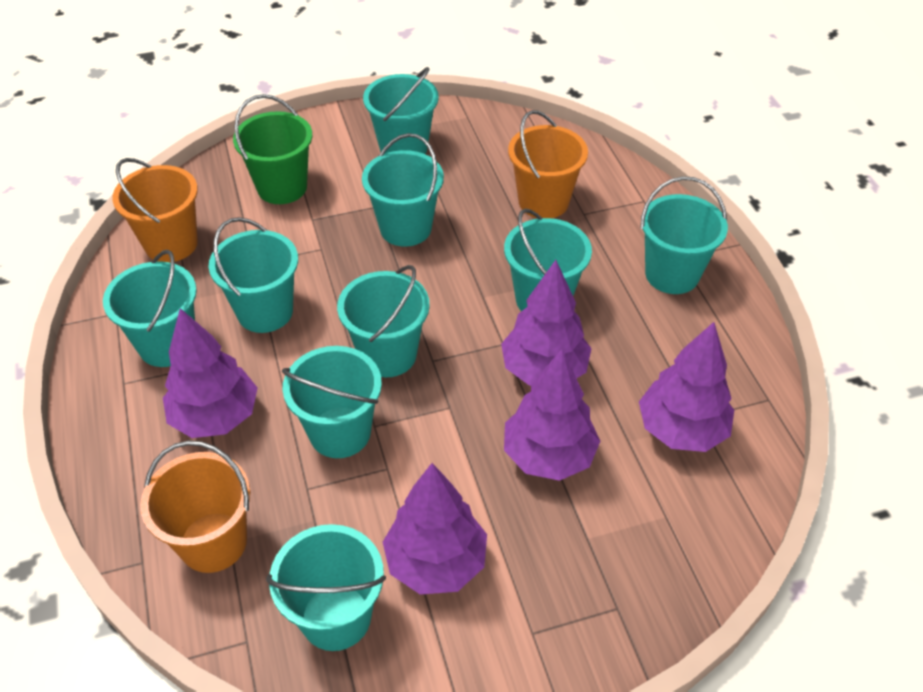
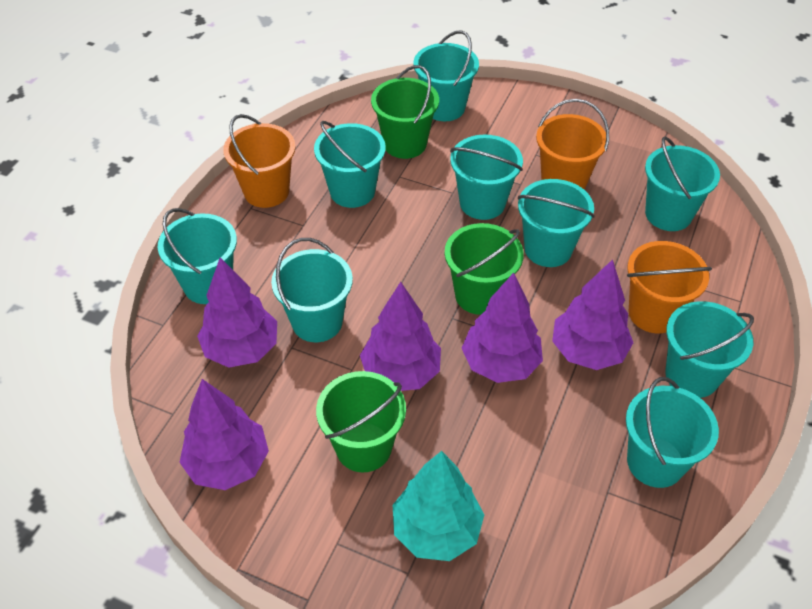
green bucket: [233,94,312,204] = 1 -> [316,371,406,472] [371,65,439,159] [445,223,524,315] = 3
turquoise tree: none = 0 -> [393,451,484,561] = 1

